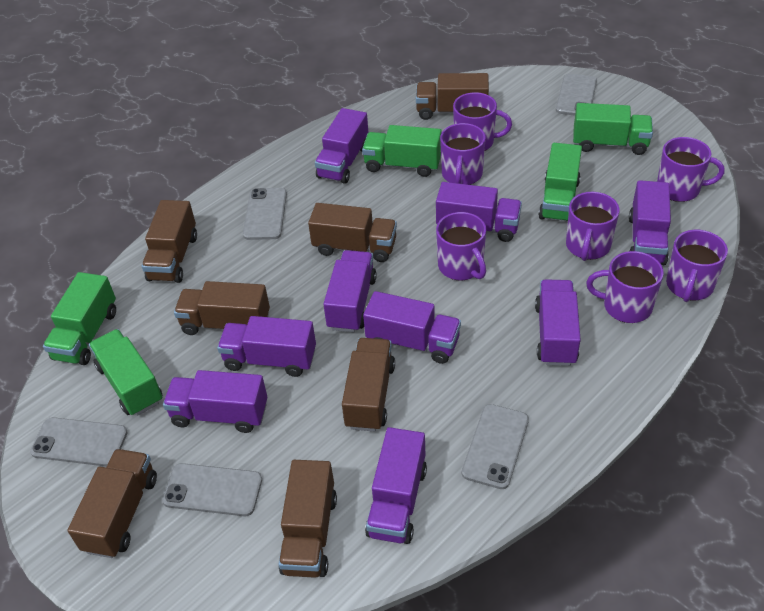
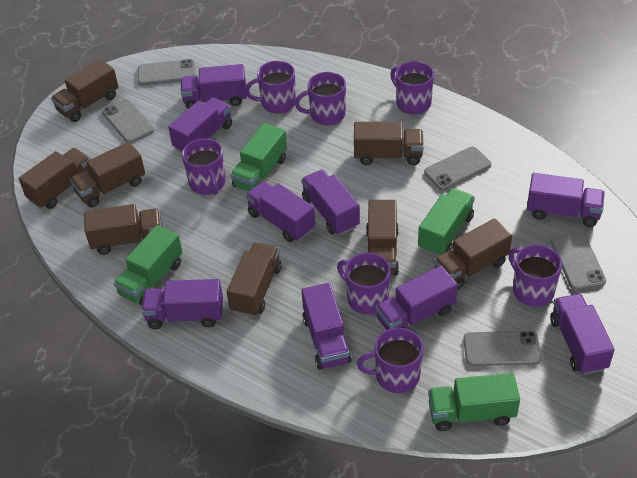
brown truck: [67,449,157,558] [142,200,197,283] [174,281,270,335] [279,460,337,578] [308,203,397,262] [342,338,395,431] [416,73,489,120] = 7 -> [19,148,91,209] [51,59,119,122] [70,142,145,208] [84,204,162,255] [227,242,282,317] [354,122,424,165] [366,200,399,276] [434,219,512,290] = 8
green truck: [43,272,116,365] [89,329,162,416] [362,125,442,177] [538,143,582,221] [573,103,653,155] = 5 -> [114,225,183,305] [230,123,287,191] [418,188,475,256] [428,373,520,431] = 4

